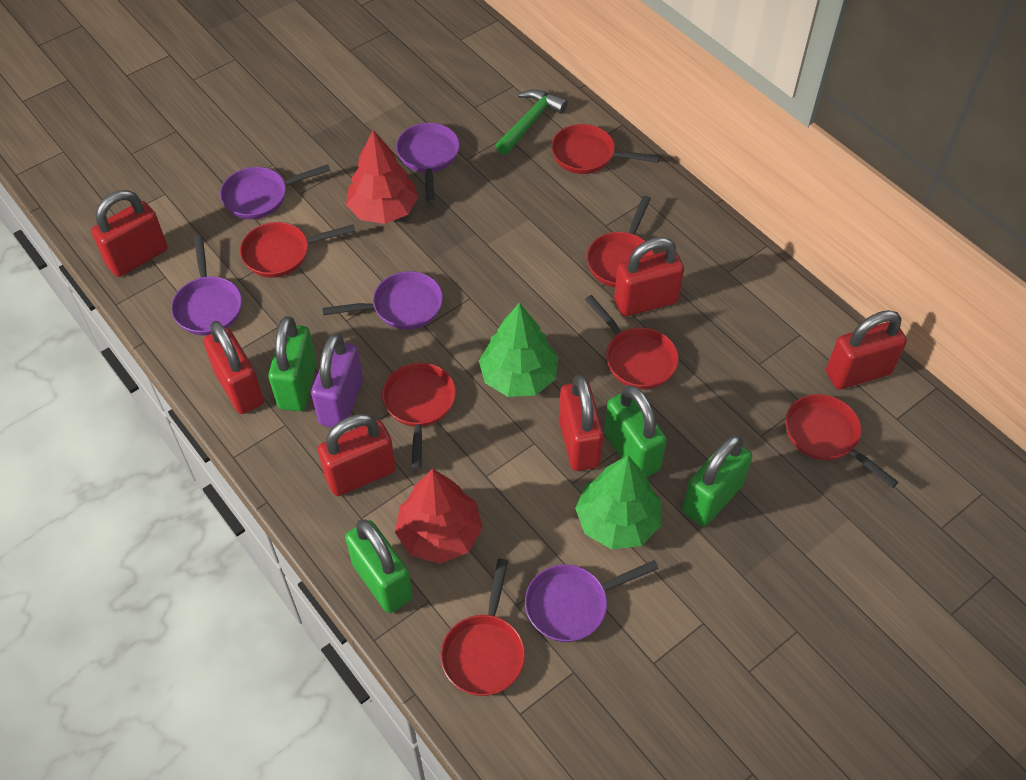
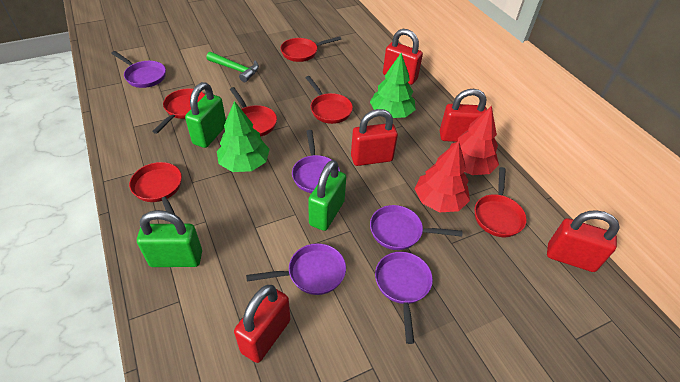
green padlock: [268,316,317,411] [345,519,413,613] [604,385,667,477] [682,435,752,526] = 4 -> [137,210,202,267] [185,82,226,148] [308,160,346,231] = 3
purple padlock: [311,334,363,427] = 1 -> none = 0
red padlock: [91,190,168,277] [203,321,264,414] [318,414,396,496] [559,375,604,471] [614,237,684,316] [826,310,907,390] = 6 -> [234,285,290,363] [351,109,398,166] [383,29,423,85] [440,89,487,142] [547,210,619,272] = 5
red pan: [240,222,355,278] [382,363,456,470] [440,559,525,696] [551,124,660,174] [585,295,679,390] [586,196,654,287] [786,394,899,488] = 7 -> [129,162,182,214] [152,88,205,134] [230,87,277,137] [280,36,341,62] [305,76,353,124] [475,167,527,237] = 6

